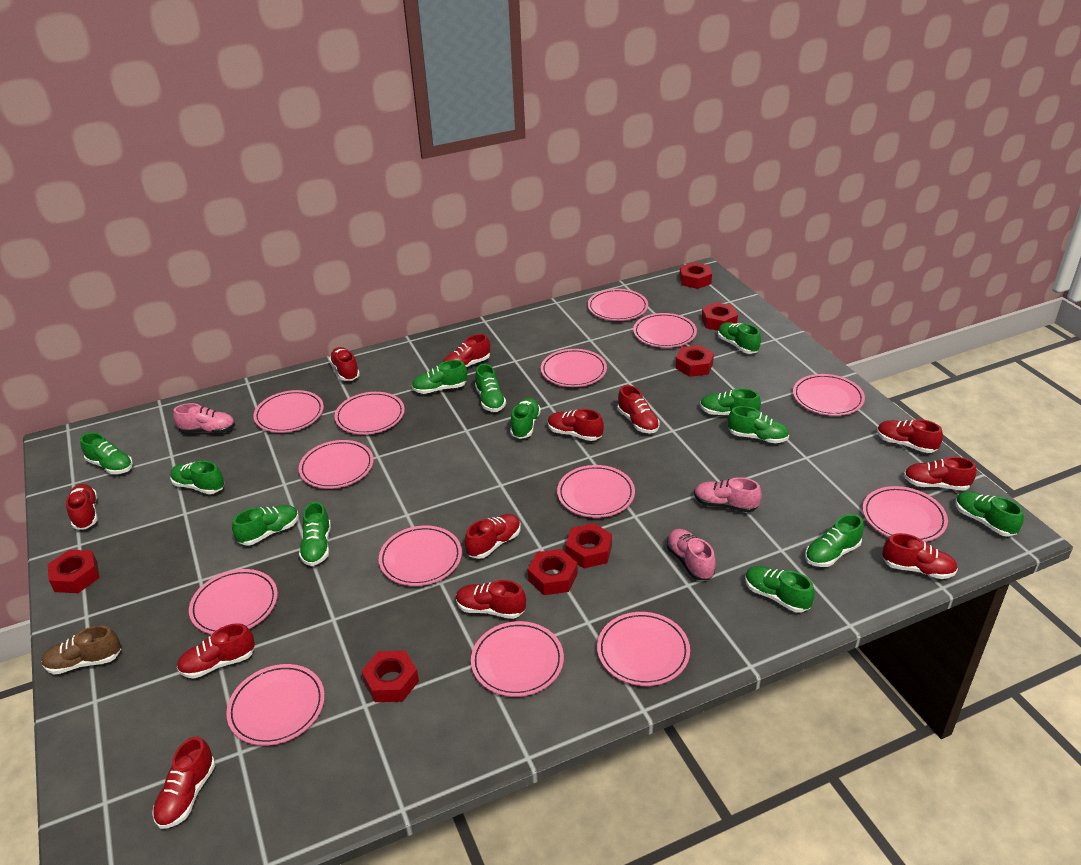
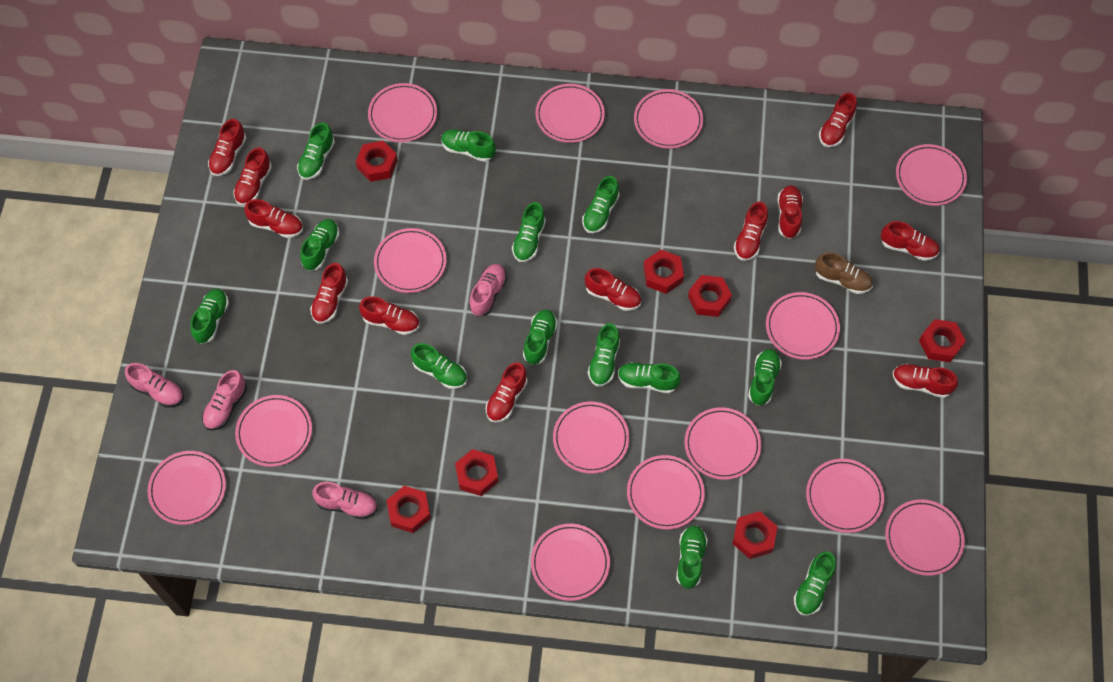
pink shoe: [173,403,235,433] [667,529,716,580] [694,477,762,513] = 3 -> [125,363,184,407] [202,370,247,430] [312,482,377,519] [469,264,507,316] = 4

